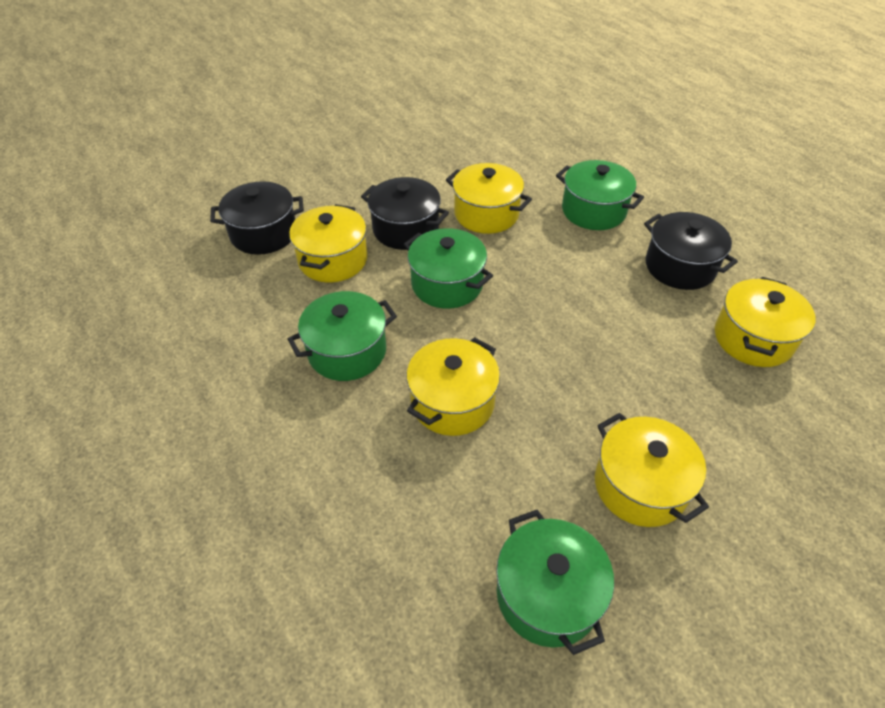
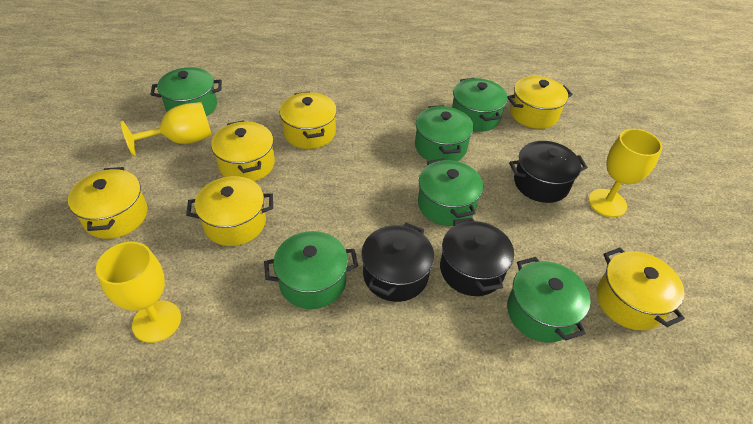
green pot: [288,291,397,381] [404,228,493,309] [496,510,614,655] [556,160,644,230] = 4 -> [150,67,222,117] [264,231,358,309] [415,105,474,161] [418,158,483,226] [452,78,508,132] [507,257,591,343] = 6
yellow goblet: none = 0 -> [96,242,181,343] [121,102,212,157] [588,129,662,217] = 3
yellow pot: [289,204,367,283] [406,337,500,436] [446,163,532,234] [595,413,709,527] [715,277,815,367] = 5 -> [68,167,148,239] [186,176,273,246] [211,120,275,181] [279,91,337,149] [508,76,573,129] [597,248,685,330] = 6

